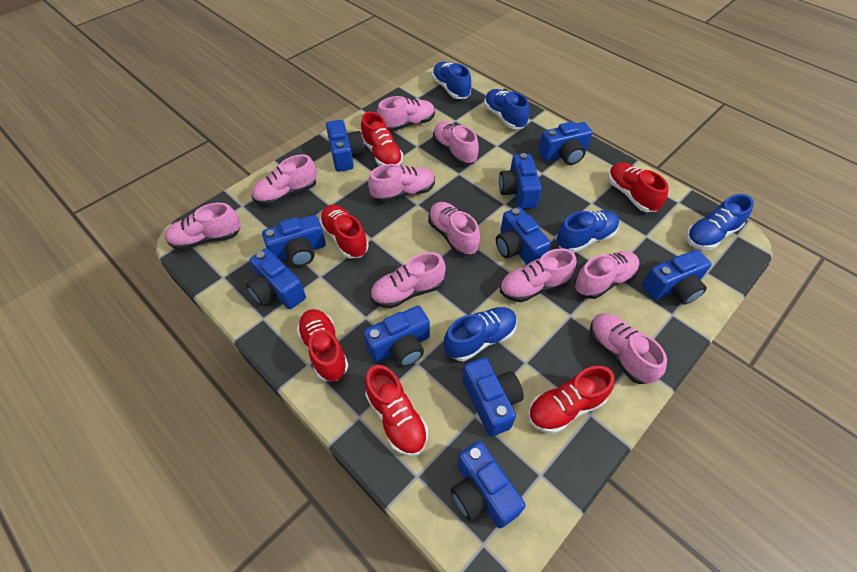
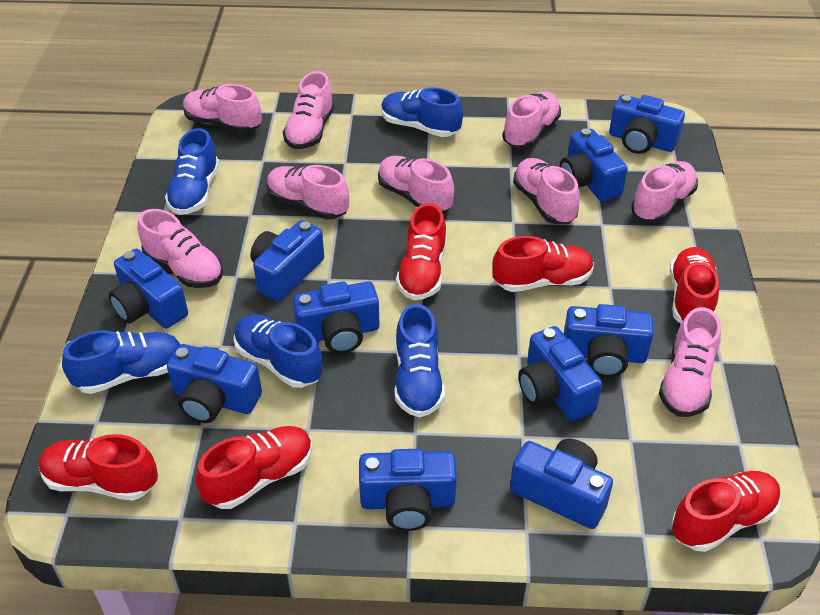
pink shoe: [165,203,241,250] [252,154,317,205] [368,164,435,202] [370,252,446,309] [377,96,435,132] [428,202,480,256] [433,121,479,165] [500,249,576,302] [574,251,639,299] [590,313,667,384] = 10 -> [137,209,223,288] [183,84,262,133] [267,165,349,220] [283,71,335,149] [378,156,454,213] [502,91,561,148] [513,158,580,224] [631,161,698,223] [659,307,721,417] = 9

